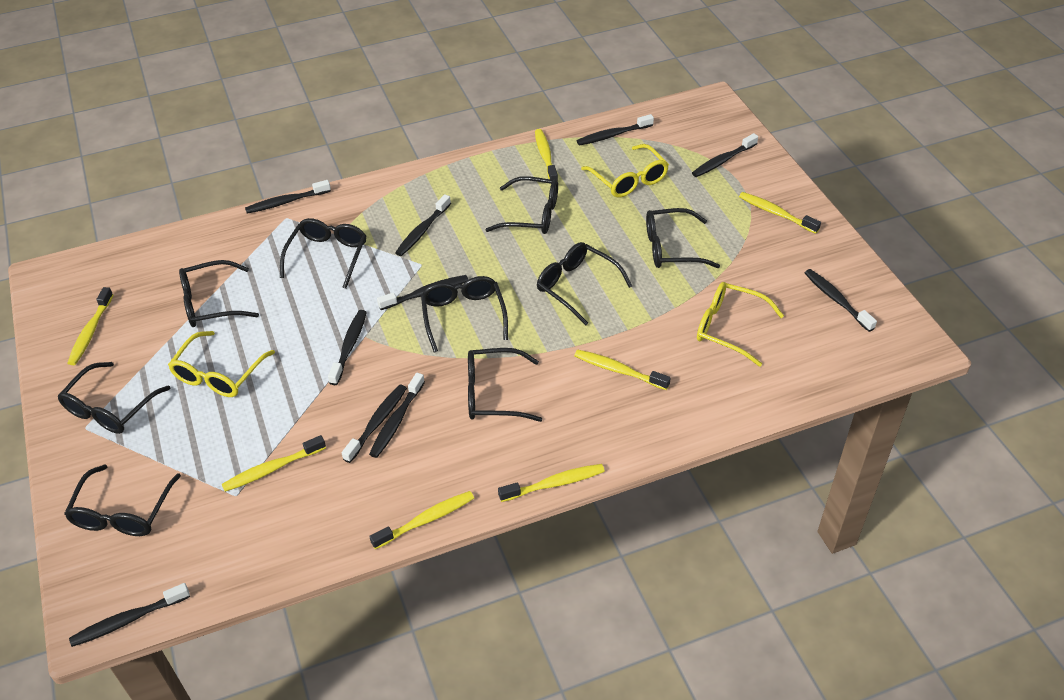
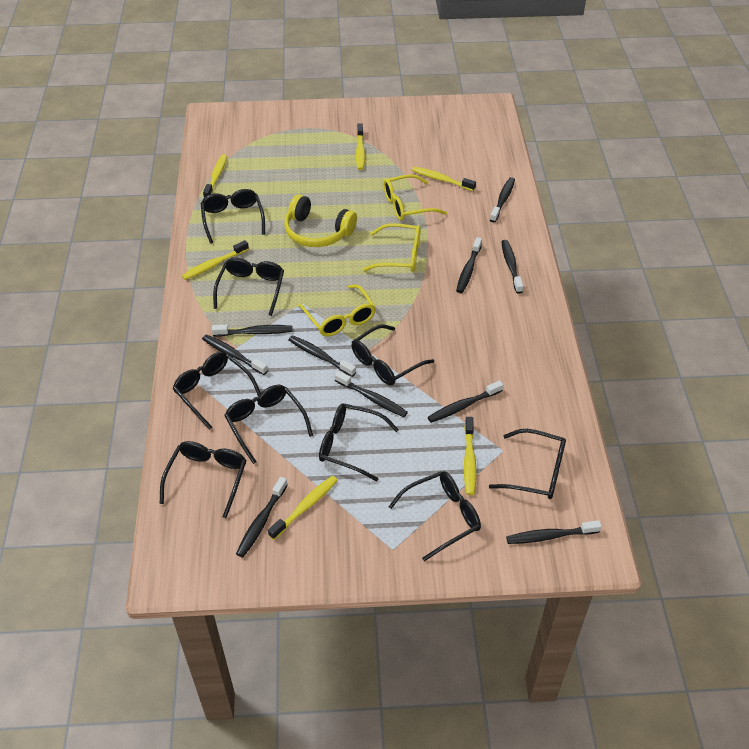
yellow headphones: none = 0 -> [284,194,357,247] = 1
yellow toothbrush: [67,287,113,365] [222,435,326,492] [369,491,474,549] [498,464,605,502] [535,129,558,181] [574,350,670,390] [739,192,821,234] = 7 -> [182,240,249,280] [203,155,227,198] [268,476,338,540] [356,124,365,170] [412,166,476,191] [464,417,477,495] = 6

